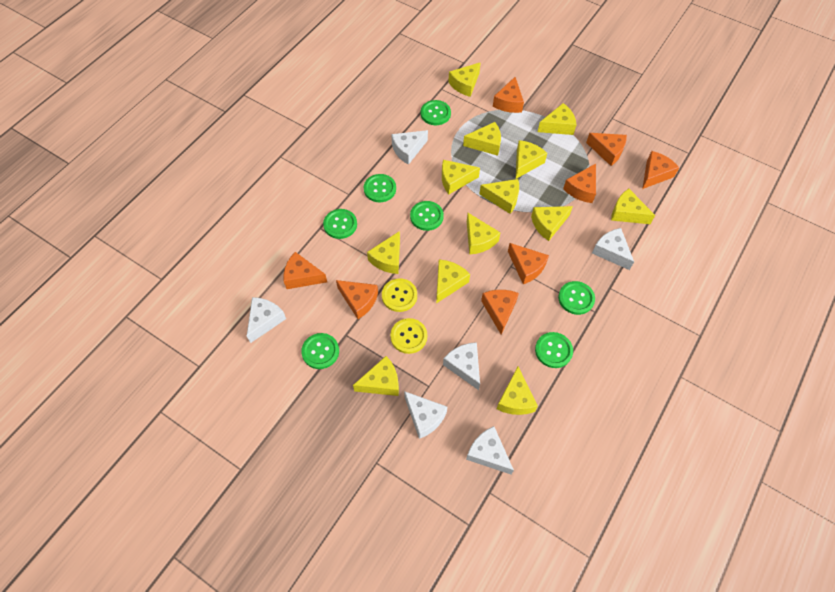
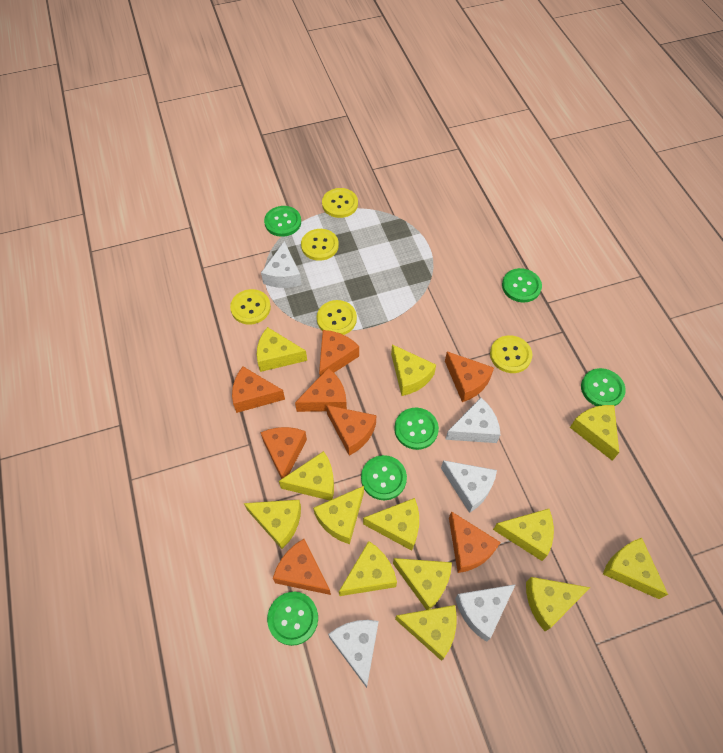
green button: [301,333,339,369] [323,209,357,239] [364,174,396,202] [410,201,444,231] [421,100,451,125] [535,332,573,368] [558,281,595,315] = 7 -> [264,206,301,237] [267,592,318,646] [361,455,407,500] [394,408,439,450] [502,268,542,302] [581,368,626,407] = 6
white cheese: [247,297,286,343] [391,130,428,165] [404,391,447,439] [443,342,480,390] [466,426,514,475] [592,228,634,270] = 6 -> [261,241,301,288] [328,620,379,688] [441,460,497,513] [445,398,501,443] [455,584,516,642] = 5
yellow button: [382,279,417,312] [390,318,427,354] = 2 -> [230,289,271,325] [301,229,339,261] [317,300,357,335] [322,188,358,218] [490,335,532,373] = 5

